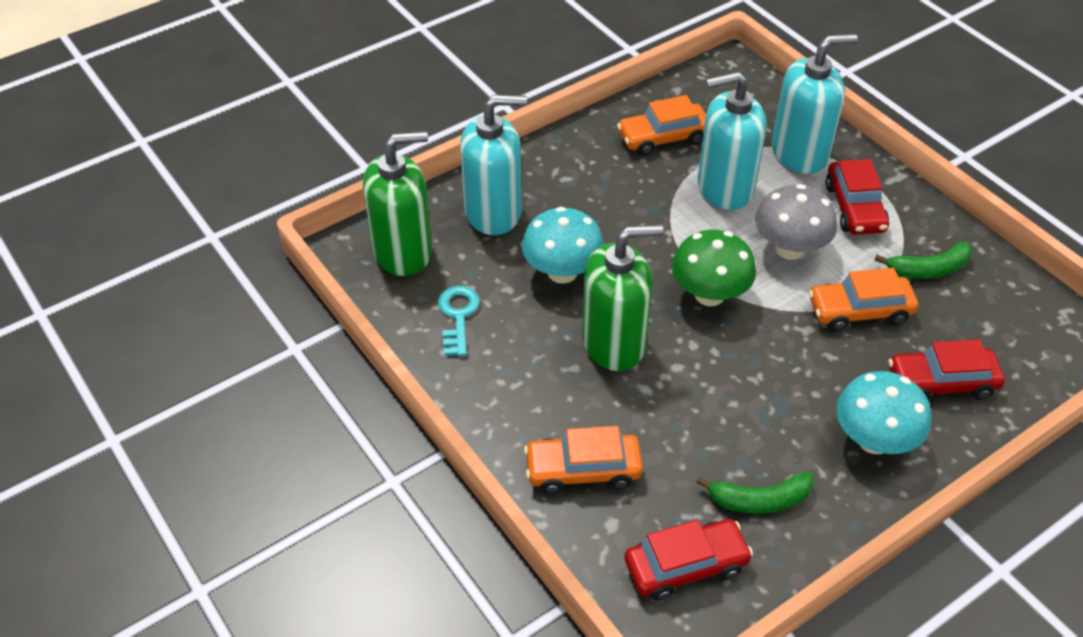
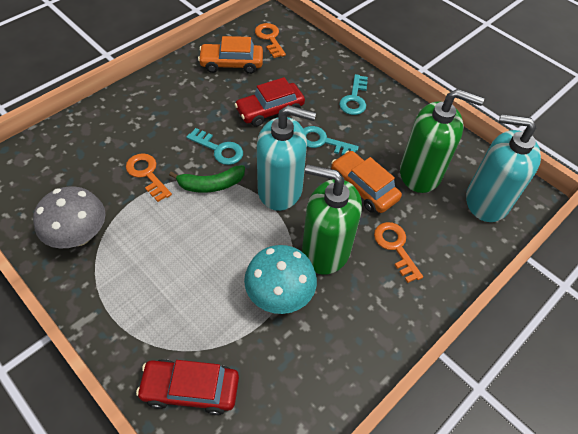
green banana: [696,472,814,514] [874,242,972,279] = 2 -> [169,165,245,193] = 1
green mushroom: [672,230,756,306] = 1 -> none = 0
orange car: [524,426,643,494] [617,95,706,156] [809,268,918,331] = 3 -> [198,36,263,74] [331,151,402,213] = 2
orange key: none = 0 -> [126,153,172,202] [255,23,286,58] [374,222,423,283] = 3
red car: [625,519,753,601] [826,159,889,235] [888,339,1005,400] = 3 -> [136,359,239,415] [234,77,305,127] = 2
turquoise key: [438,286,480,356] = 1 -> [186,128,243,165] [303,126,359,155] [339,74,368,115] = 3
turquoise mushroom: [522,207,604,284] [836,371,931,454] = 2 -> [244,245,317,314] = 1
turquoise soap dispenser: [460,95,527,235] [698,71,767,210] [772,34,858,174] = 3 -> [257,105,316,211] [466,114,541,222] = 2

